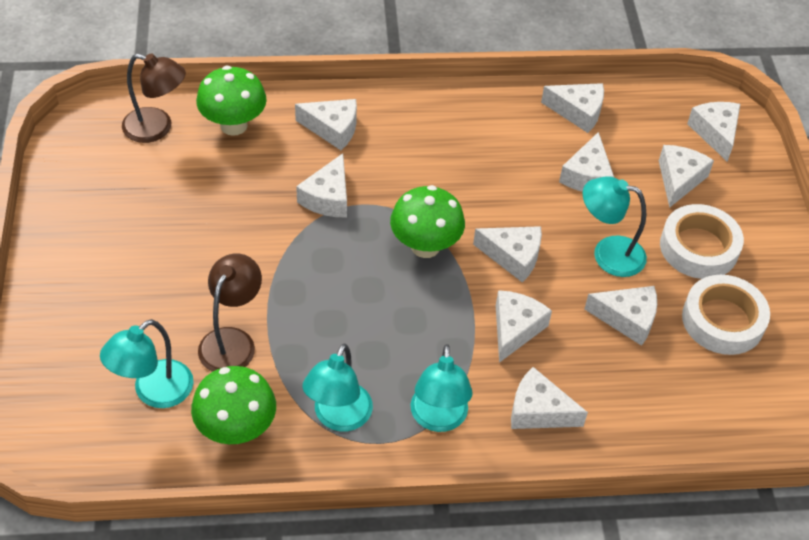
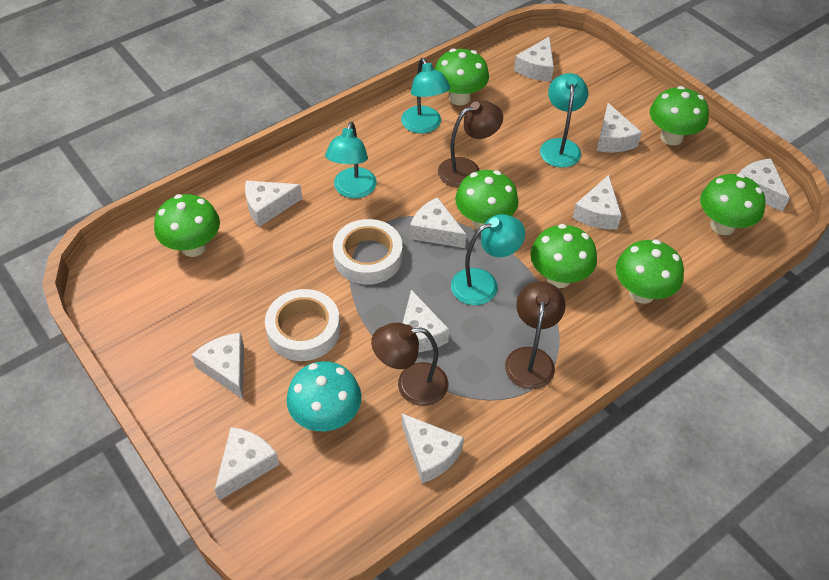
brown lamp: [122,54,186,143] [198,254,262,372] = 2 -> [371,323,448,406] [438,100,503,188] [505,281,565,389] = 3
green mushroom: [191,366,276,444] [196,65,267,136] [390,185,465,258] = 3 -> [154,194,220,257] [434,49,489,105] [455,170,519,229] [530,224,597,288] [616,240,684,304] [650,86,709,145] [700,174,765,235] = 7
turquoise mushroom: none = 0 -> [286,361,361,431] = 1

